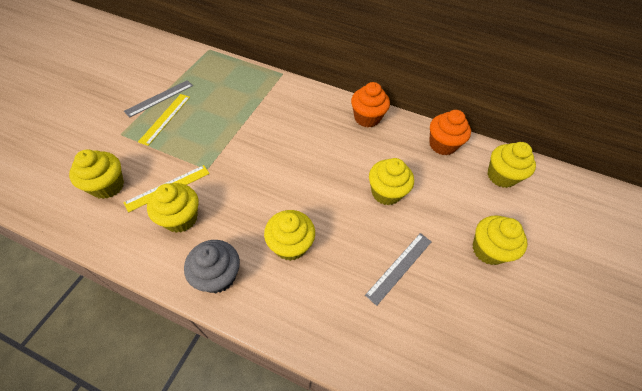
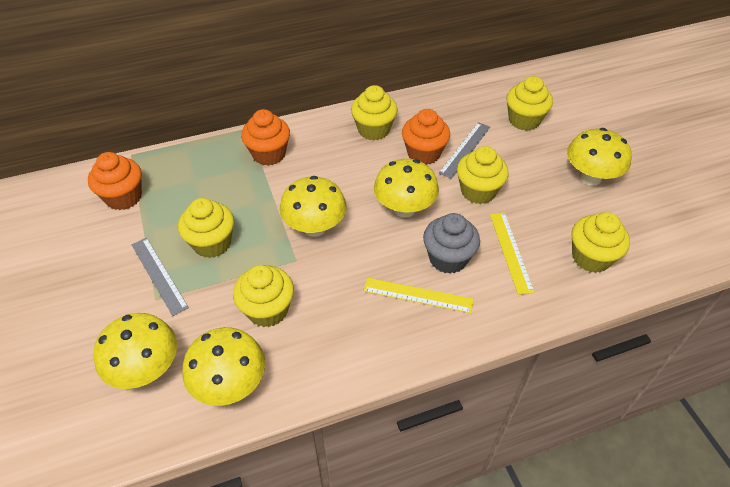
orange cupcake: [351,82,390,128] [429,110,471,155] = 2 -> [88,152,142,210] [241,109,290,166] [402,109,450,165] = 3
yellow mushroom: none = 0 -> [93,313,177,389] [183,327,265,406] [280,176,347,237] [374,159,439,218] [567,128,632,186] = 5

